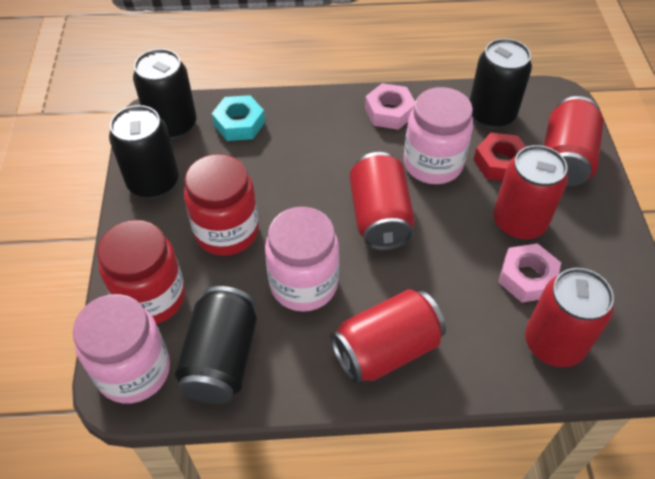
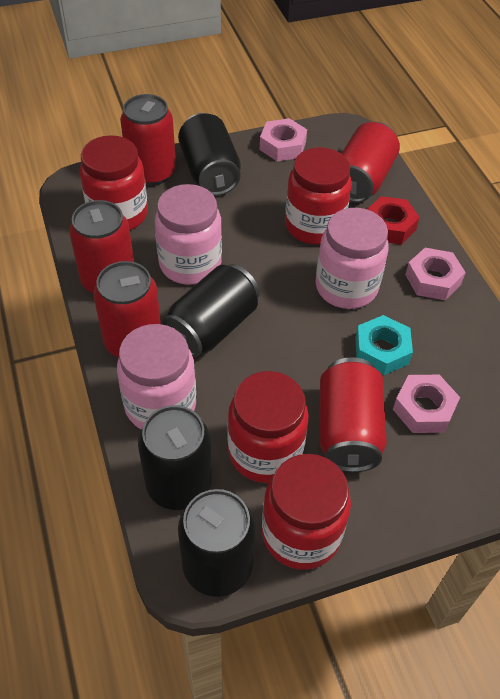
pink nut: [365,83,415,130] [498,243,561,302] = 2 -> [260,118,307,161] [393,375,460,433] [405,248,466,300] = 3
red jar: [97,220,185,324] [184,154,259,256] = 2 -> [80,135,148,230] [228,371,309,483] [262,454,351,570] [285,147,352,244] = 4

